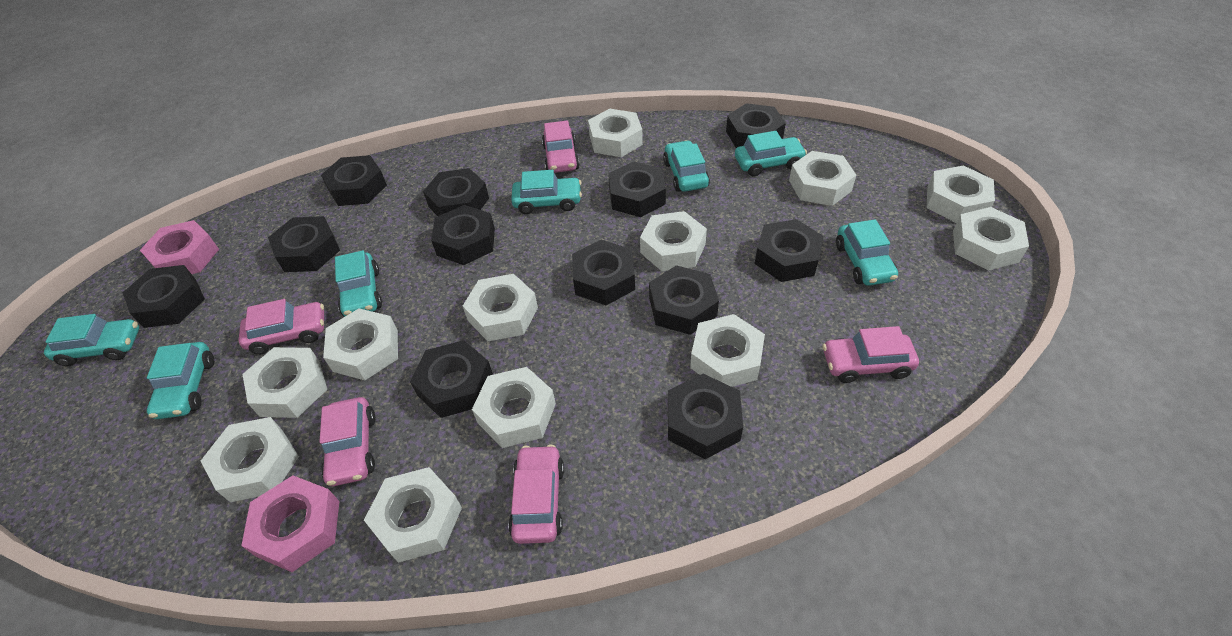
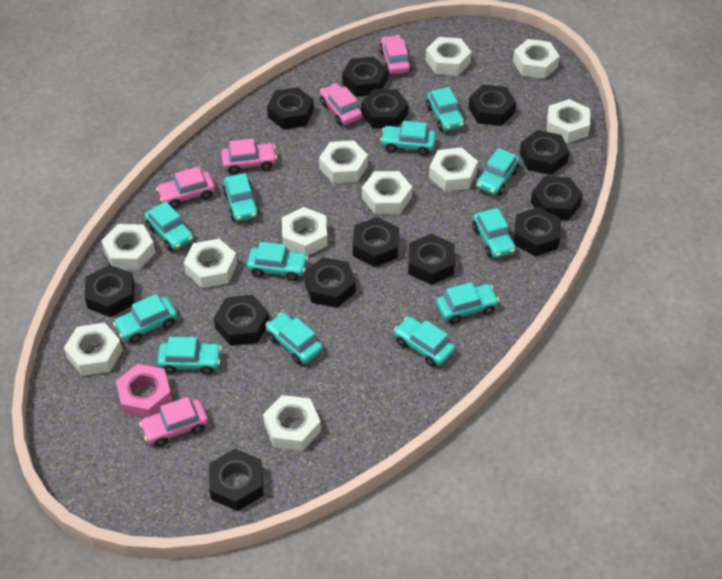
black nut: [123,265,205,328] [268,216,340,272] [321,155,387,206] [410,340,493,418] [423,168,489,216] [431,205,495,265] [572,240,635,305] [608,161,666,217] [649,265,719,335] [668,374,743,459] [726,103,786,148] [755,219,824,282] = 12 -> [84,265,135,317] [209,449,263,511] [214,295,269,346] [267,87,314,130] [304,257,356,308] [342,57,388,97] [353,217,399,267] [361,89,409,128] [408,234,455,285] [468,85,516,126] [514,207,561,256] [520,130,569,175] [531,176,583,221] = 13
pink nut: [140,220,219,274] [241,475,339,572] = 2 -> [116,364,173,418] = 1
turquoise car: [44,314,139,366] [147,342,214,419] [335,250,382,317] [511,170,582,214] [663,140,710,192] [735,131,807,176] [836,219,898,286] = 7 -> [113,294,178,343] [145,202,194,251] [157,337,222,375] [222,173,260,221] [247,242,308,281] [266,312,323,365] [380,121,436,156] [394,316,455,367] [426,87,465,131] [436,282,500,324] [472,208,516,258] [476,148,520,195] = 12
white nut: [201,417,299,502] [243,347,327,418] [323,309,398,380] [364,467,462,563] [463,274,538,341] [472,367,556,448] [588,109,643,157] [640,211,707,271] [690,314,765,387] [789,151,856,206] [927,165,995,223] [953,207,1029,271] = 12 -> [64,323,123,376] [102,224,156,270] [184,239,237,288] [263,395,321,451] [282,207,328,256] [319,140,368,184] [362,171,412,214] [426,37,471,76] [429,147,478,192] [513,39,560,79] [547,99,590,143] = 11

